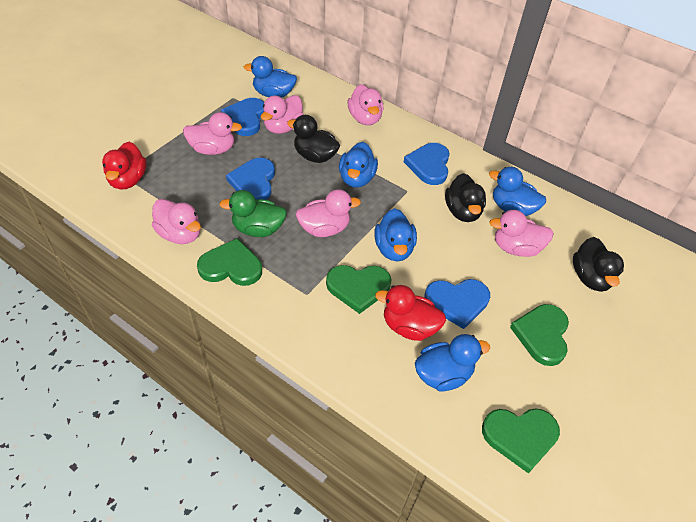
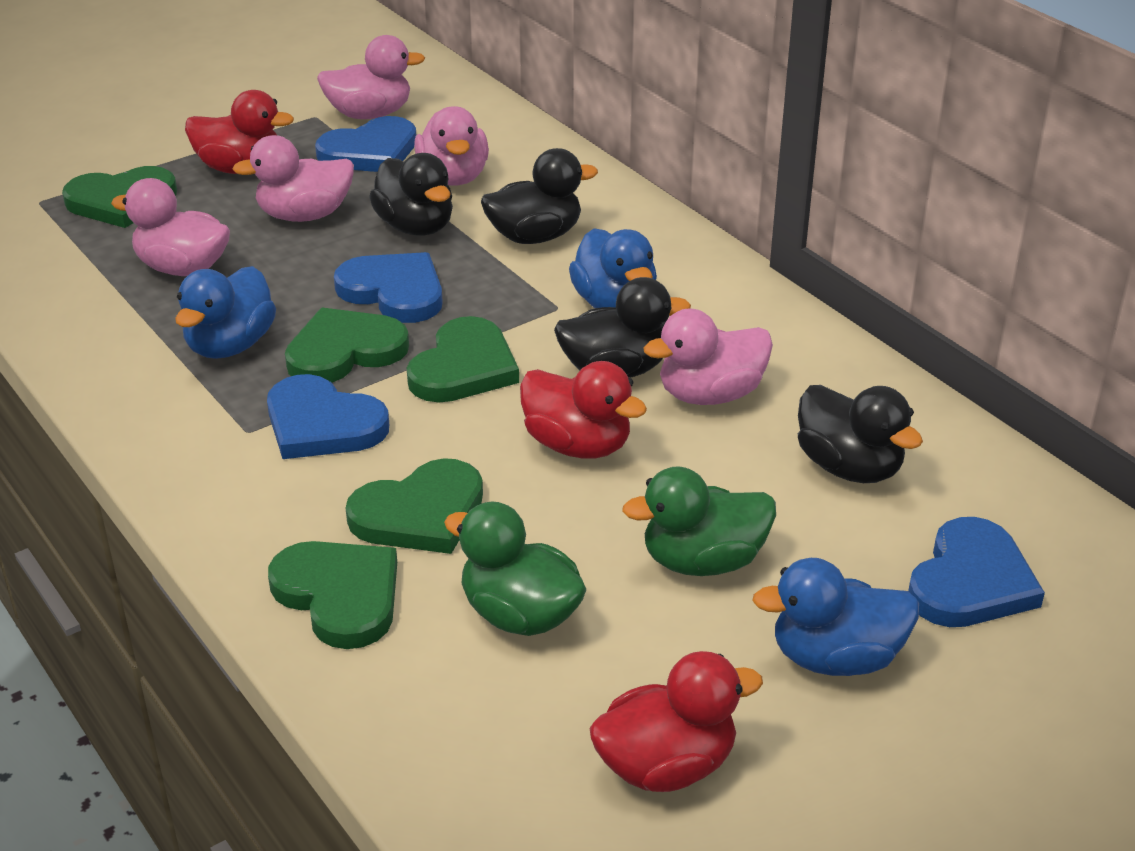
black duck: [287,115,340,163] [445,173,486,222] [573,237,624,292] = 3 -> [369,153,453,236] [481,148,598,244] [554,277,691,378] [798,385,923,483] = 4
blue duck: [244,56,297,98] [339,142,378,188] [375,208,417,261] [415,334,490,391] [489,167,546,216] = 5 -> [175,266,276,359] [569,228,657,308] [752,558,919,676] = 3
green duck: [219,190,287,237] = 1 -> [444,502,587,636] [622,467,776,576] = 2
green heart: [197,238,262,286] [326,265,392,314] [482,408,560,474] [510,304,569,366] = 4 -> [62,166,177,228] [268,541,397,649] [285,307,409,382] [346,458,483,554] [407,316,519,403] = 5
pink duck: [152,199,201,244] [183,112,242,155] [261,95,304,134] [296,189,361,237] [348,84,383,125] [489,210,554,257] = 6 -> [111,178,230,276] [232,135,354,222] [317,35,425,119] [414,106,489,186] [643,308,773,405] = 5
red duck: [102,142,147,190] [375,285,446,341] = 2 -> [185,90,294,174] [520,361,647,459] [589,651,763,792] = 3

